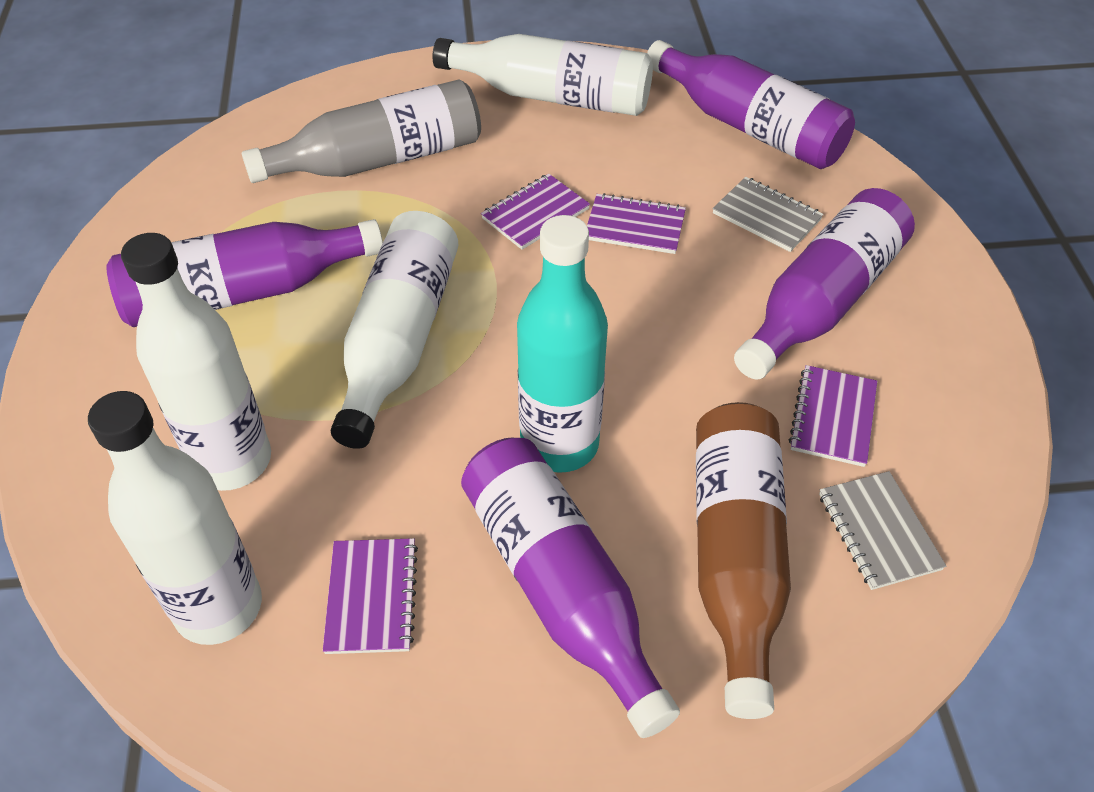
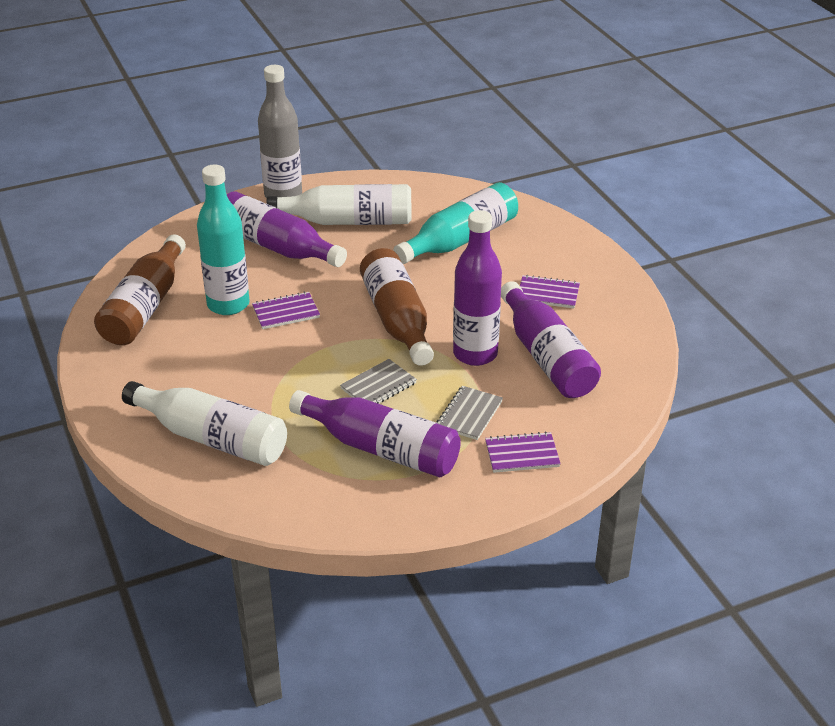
brown bottle: [696,402,791,719] = 1 -> [94,234,186,345] [360,248,434,366] = 2
purple notebook: [323,538,418,654] [481,174,590,250] [587,193,686,254] [789,365,877,467] = 4 -> [252,292,320,329] [485,432,561,473] [520,275,580,308] = 3
turquoise bottle: [517,215,608,473] = 1 -> [197,165,250,315] [393,182,518,264] = 2
white bottle: [88,391,262,645] [121,233,271,491] [331,211,458,449] [432,34,653,116] = 4 -> [122,381,287,466] [266,184,411,225] = 2

